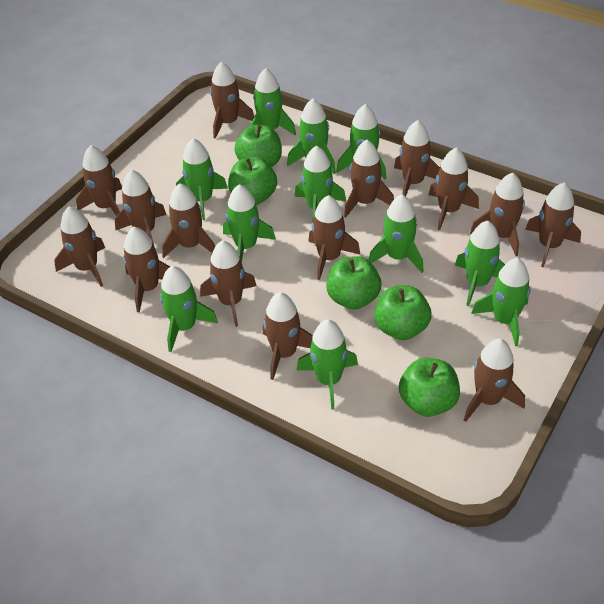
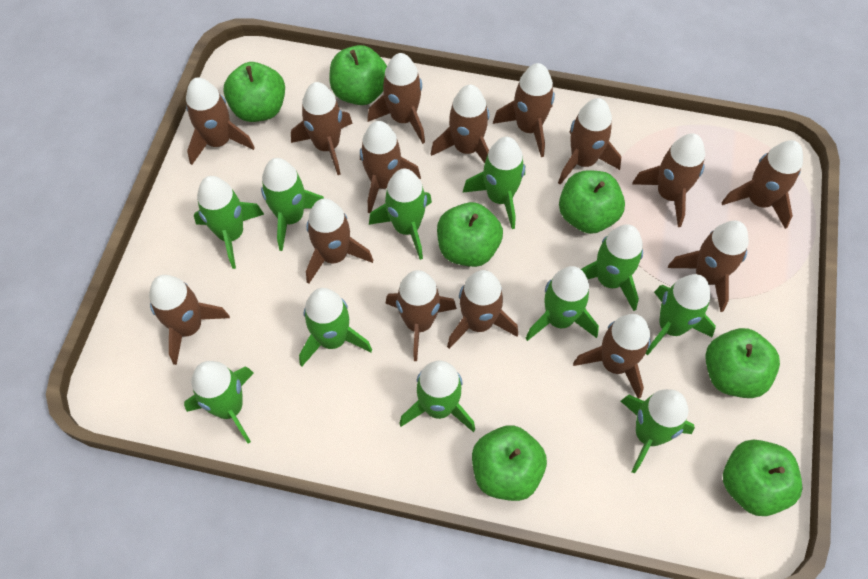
green apple: [228,157,277,205] [235,125,282,167] [326,256,381,310] [374,285,431,340] [399,358,460,417] = 5 -> [224,62,285,122] [329,45,387,105] [437,202,503,267] [472,425,547,501] [559,170,625,234] [705,328,780,398] [723,440,802,516] = 7

